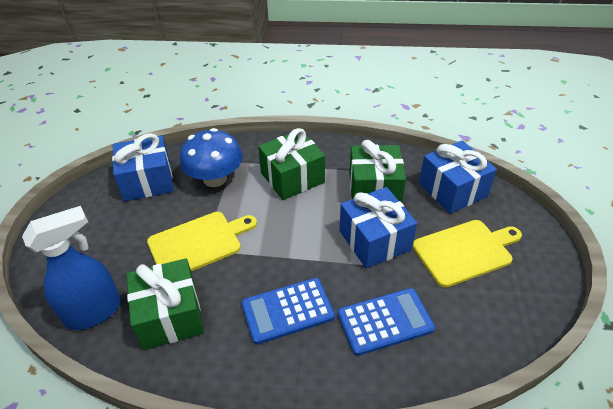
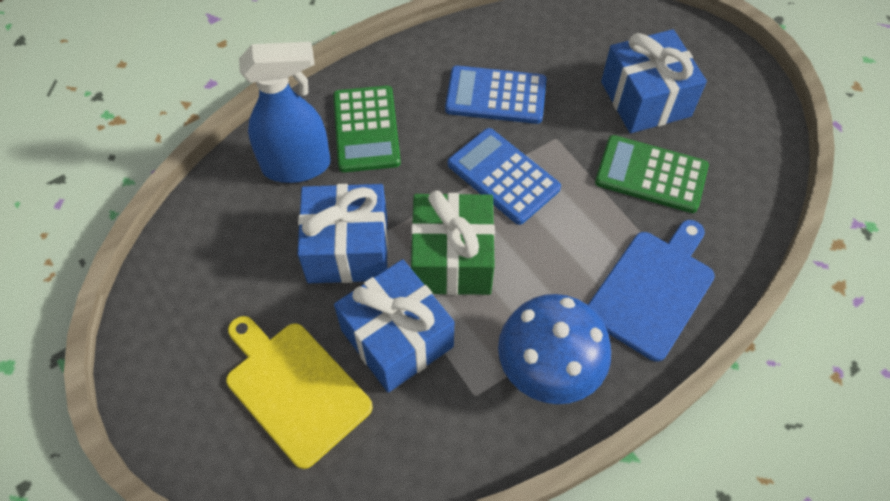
blue cutting board: none = 0 -> [588,220,715,362] = 1
green calculator: none = 0 -> [333,85,401,172] [595,135,709,213] = 2
green gift: [126,258,204,350] [258,128,325,200] [349,140,406,202] = 3 -> [411,190,495,295] = 1
yellow cutting board: [147,212,257,271] [413,220,522,288] = 2 -> [226,316,373,469] = 1

